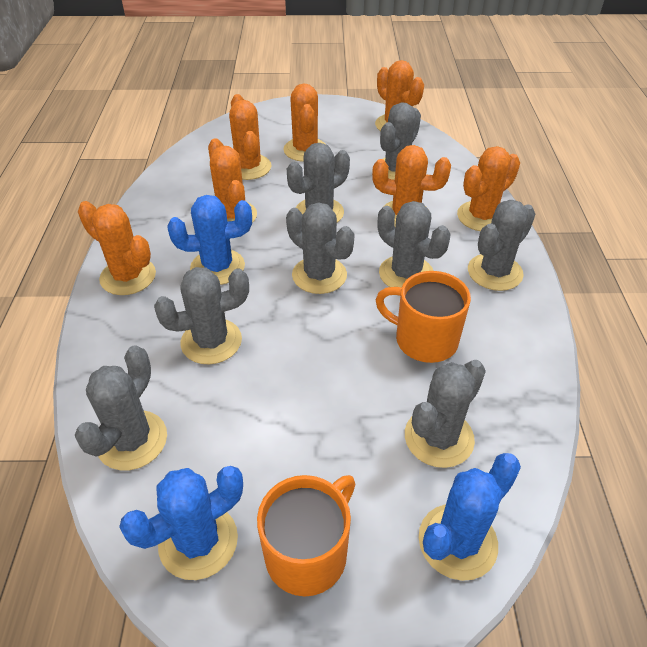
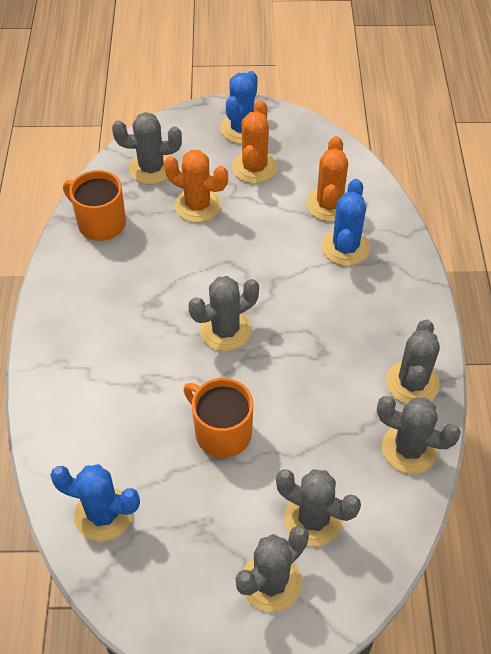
grey cactus: [75,345,167,470] [154,267,249,364] [286,202,355,294] [287,143,350,223] [378,201,450,288] [380,102,421,180] [405,360,486,468] [468,200,535,291] = 8 -> [112,112,182,185] [188,276,259,351] [236,526,309,612] [276,469,361,546] [377,396,461,474] [386,319,440,404] = 6
orange cactus: [78,201,156,295] [208,138,257,223] [229,94,272,180] [284,83,325,162] [372,145,451,225] [375,60,424,131] [457,146,520,231] = 7 -> [164,150,228,223] [232,100,277,184] [306,136,348,222] = 3

